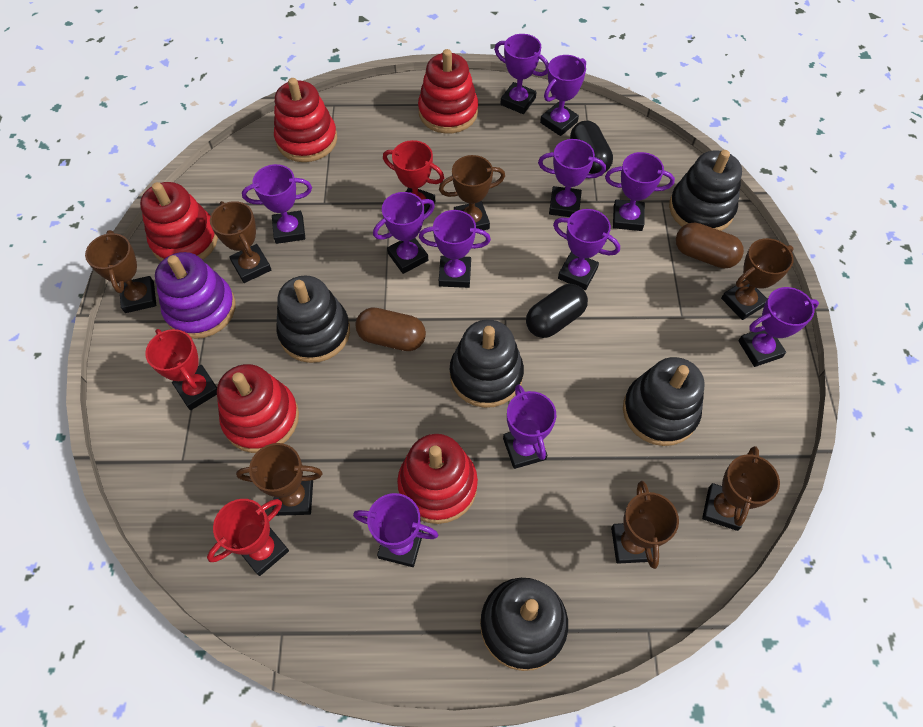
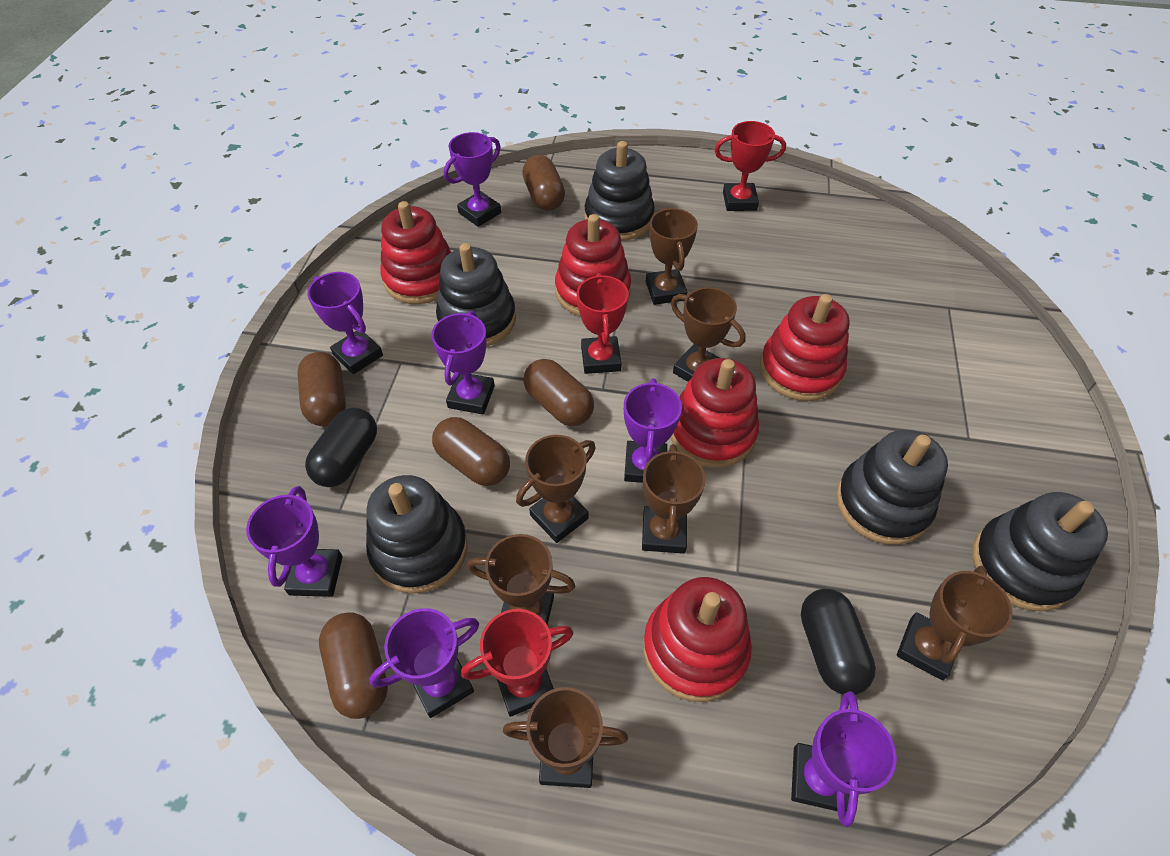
brown capsule: [355,307,426,351] [676,222,744,268] = 2 -> [297,352,346,426] [319,612,388,719] [432,417,510,486] [522,155,565,211] [523,359,594,426] = 5
purple stacking toy: [155,252,236,339] = 1 -> none = 0
purple trophy: [242,164,312,244] [353,493,438,567] [373,192,435,274] [419,210,491,288] [494,34,549,114] [503,384,556,469] [538,139,606,217] [540,55,586,136] [553,209,620,290] [605,152,675,231] [738,287,819,367] = 11 -> [246,486,343,597] [307,272,383,374] [369,608,479,718] [431,311,495,414] [444,132,501,227] [624,378,682,483] [791,691,897,827] = 7

